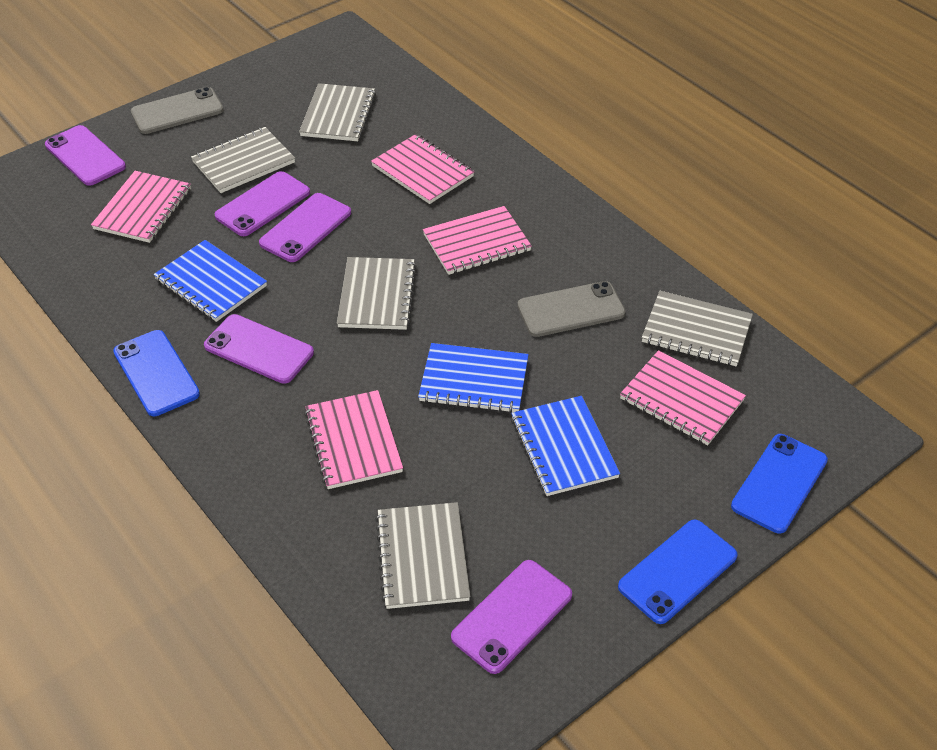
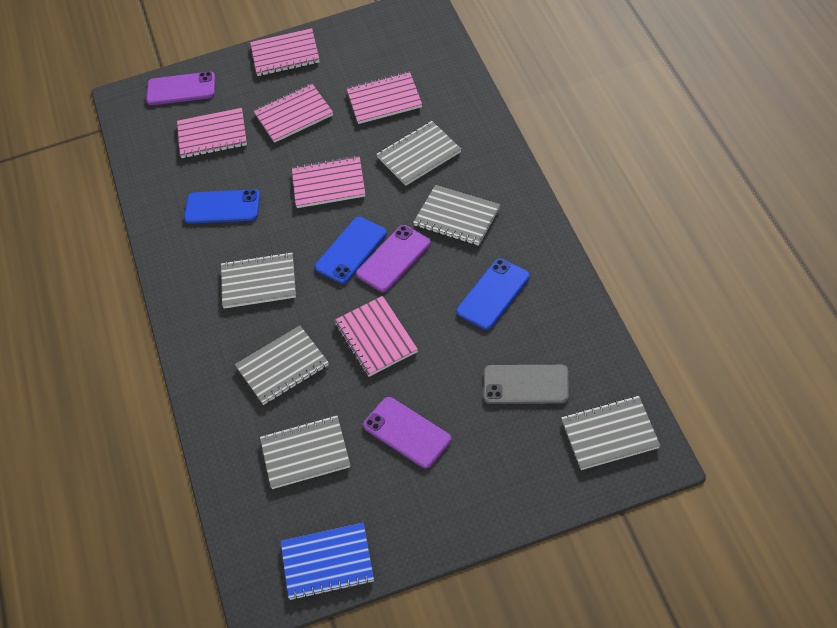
blue notebook: [154,240,267,322] [418,343,529,413] [511,396,620,496] = 3 -> [281,523,374,600] = 1
grey notebook: [191,127,295,193] [299,83,376,141] [337,257,417,330] [375,502,470,609] [642,291,753,366] = 5 -> [221,252,296,309] [235,326,329,405] [260,416,350,489] [376,121,461,186] [413,185,500,246] [561,396,660,470] = 6
grey phone: [131,87,223,134] [518,281,626,337] = 2 -> [483,365,569,404] = 1
pink notebook: [91,171,191,243] [304,390,403,489] [371,134,475,204] [423,206,532,275] [620,350,746,445] = 5 -> [177,108,247,158] [250,28,320,76] [253,83,333,143] [292,156,365,208] [334,296,418,377] [346,71,422,124] = 6
purple phone: [45,125,126,186] [204,314,314,384] [215,171,310,236] [259,193,351,262] [451,560,572,674] = 5 -> [146,72,215,105] [356,225,431,292] [363,397,452,469] = 3

